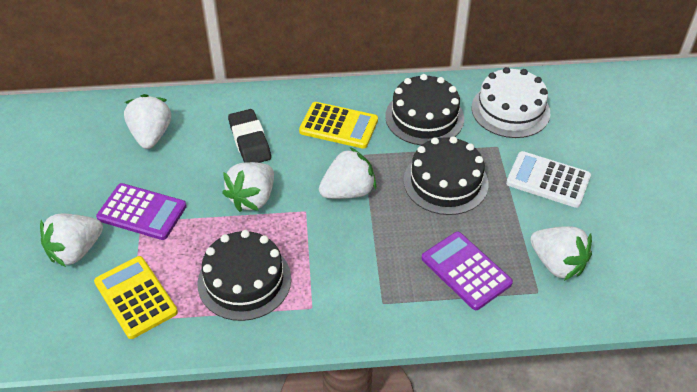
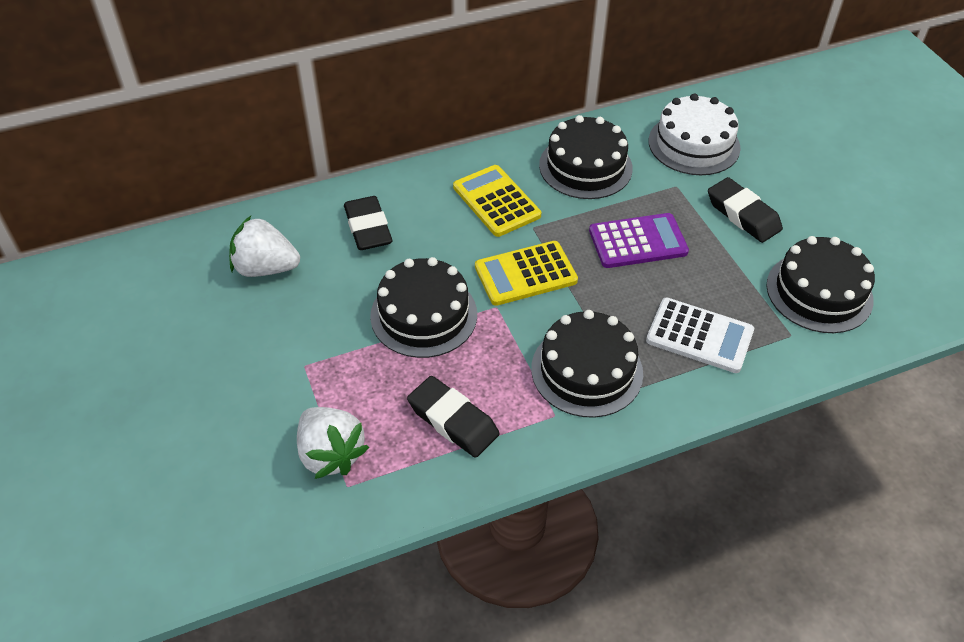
black cake: [198,230,291,321] [385,74,464,145] [404,136,488,215] = 3 -> [370,257,477,358] [531,310,643,418] [539,115,633,199] [766,236,875,333] = 4
black eraser: [228,109,271,163] = 1 -> [344,196,392,250] [407,376,499,458] [708,177,783,243] = 3
purple calculator: [96,183,187,240] [422,232,513,310] = 2 -> [589,213,689,268] = 1
white strawberry: [40,214,103,267] [124,94,171,149] [222,162,274,212] [319,147,376,199] [530,226,592,281] = 5 -> [229,216,300,277] [297,407,369,479] = 2

